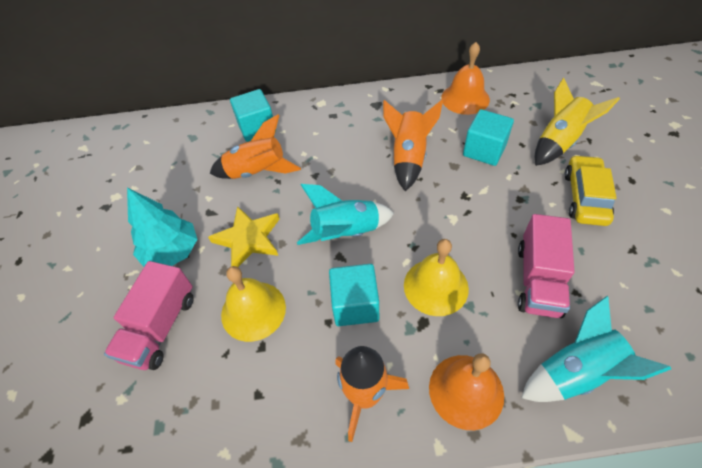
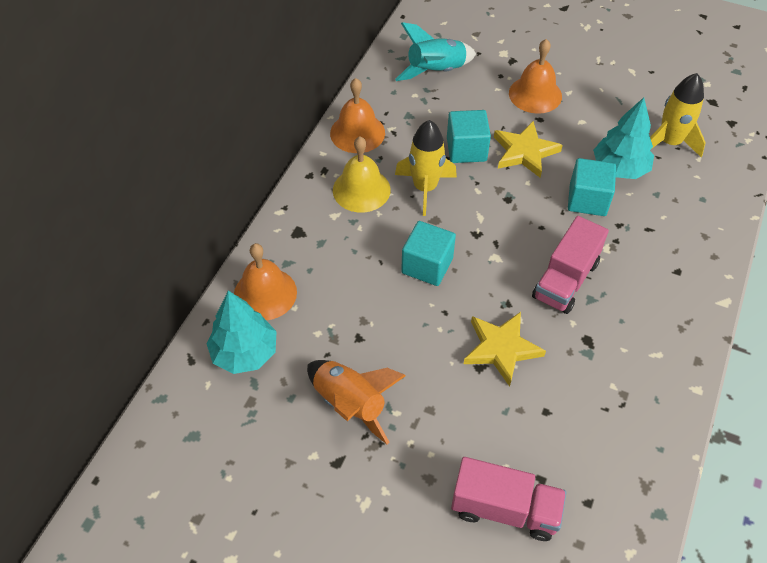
orange bell: [429,353,504,430] [441,42,490,115] = 2 -> [234,243,297,320] [330,78,385,153] [509,39,562,114] = 3
orange rocket: [209,115,301,179] [336,346,409,442] [383,100,443,191] = 3 -> [307,360,406,444] = 1
turquoise rocket: [297,184,394,245] [521,296,671,402] = 2 -> [395,22,476,81] = 1
turquoise tree: [127,187,197,267] = 1 -> [206,291,277,374] [593,97,654,179] = 2
yellow bell: [221,266,286,342] [404,239,469,316] = 2 -> [333,136,391,212] = 1
yellow car: [565,155,617,226] = 1 -> none = 0
yellow rocket: [535,78,620,166] = 1 -> [395,120,457,216] [650,73,706,157] = 2
yellow star: [208,206,279,267] = 1 -> [464,312,546,387] [494,121,563,178] = 2

